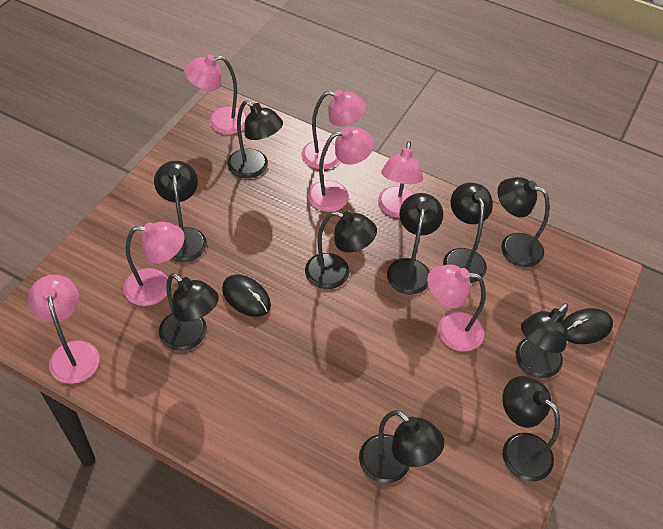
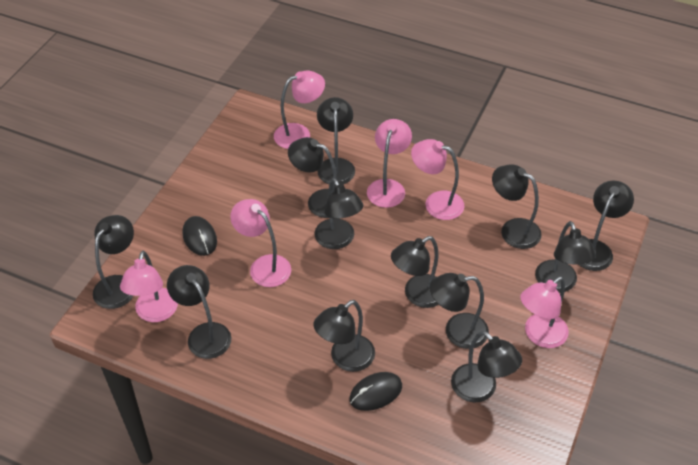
black lamp: [154,161,207,262] [159,273,219,351] [227,100,283,178] [305,211,377,289] [359,410,445,483] [387,193,443,295] [443,183,493,283] [498,177,549,267] [502,376,560,481] [516,303,568,378] = 10 -> [93,215,134,309] [167,265,231,359] [288,137,337,218] [313,300,375,372] [314,178,363,249] [317,97,355,184] [391,236,439,308] [430,273,489,349] [451,331,522,402] [492,164,542,249] [535,221,596,293] [578,181,634,271] = 12
pink lamp: [28,275,100,384] [124,222,185,306] [184,55,247,134] [302,89,366,169] [307,127,374,212] [378,141,423,218] [427,265,486,351] = 7 -> [120,251,178,322] [230,199,291,287] [274,70,325,149] [367,119,412,208] [411,139,464,220] [520,276,569,348] = 6

